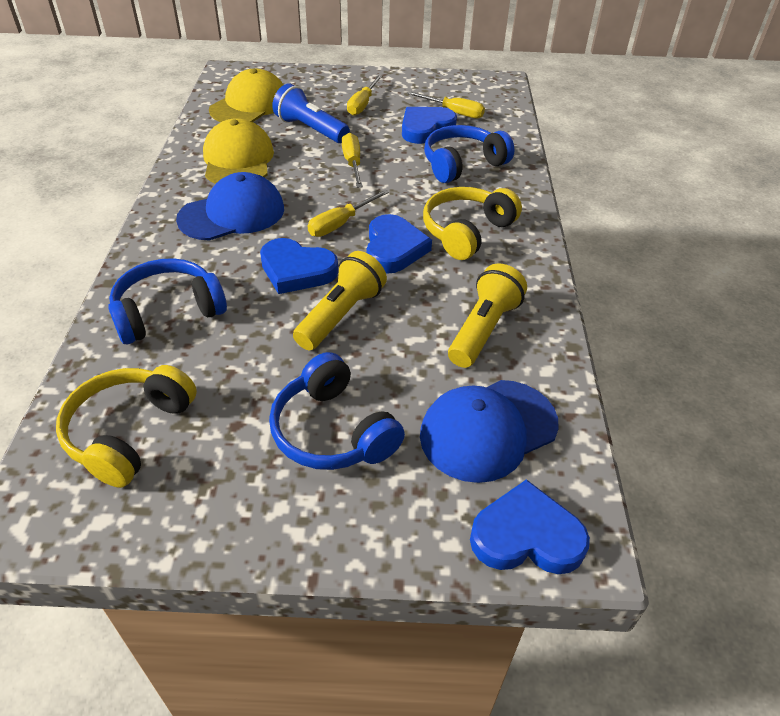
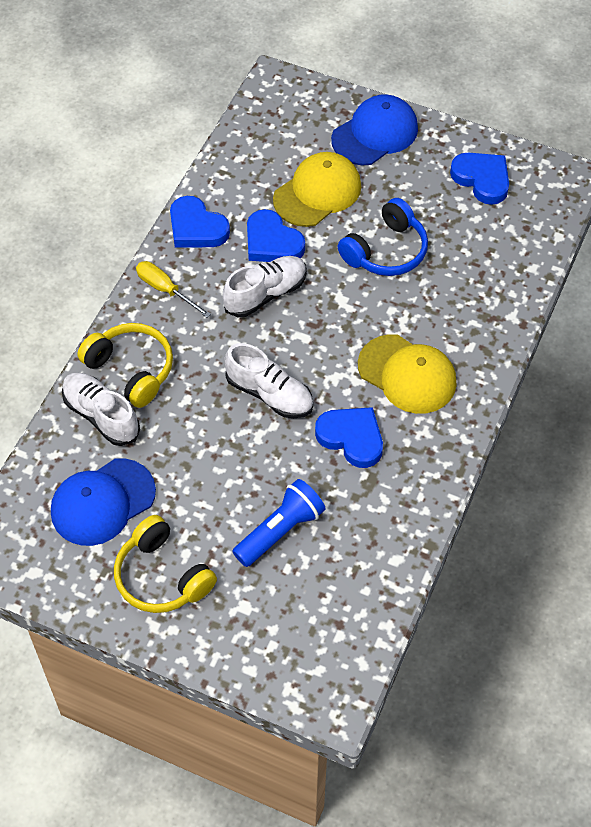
blue headphones: [108,258,227,344] [269,352,405,470] [424,125,514,183] = 3 -> [338,198,428,276] = 1
white shoe: none = 0 -> [62,372,140,446] [223,256,307,317] [225,343,313,418] = 3
yellow flashlight: [293,251,387,350] [448,263,527,368] = 2 -> none = 0
yellow screwdriver: [308,190,389,237] [342,133,363,188] [347,75,382,116] [407,91,485,119] = 4 -> [136,261,211,318] = 1

